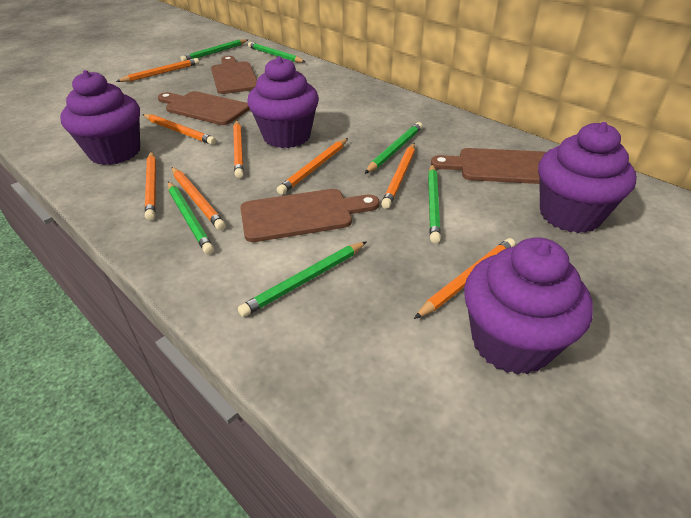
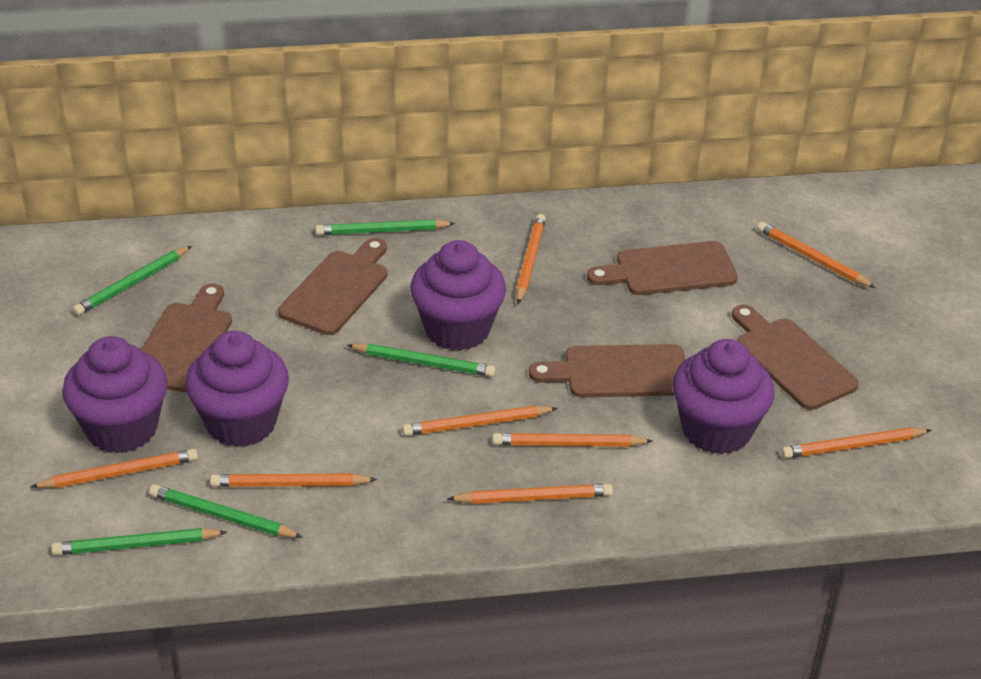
brown cutting board: [158,91,250,125] [211,56,257,94] [240,189,379,242] [431,148,546,184] = 4 -> [141,283,232,392] [278,238,387,335] [529,344,685,397] [587,241,738,295] [732,305,859,410] = 5
green pencil: [168,181,214,254] [180,39,248,61] [238,241,367,317] [248,42,305,63] [365,122,423,174] [428,164,441,243] = 6 -> [51,528,227,555] [73,246,192,316] [149,485,303,538] [315,219,456,235] [347,344,496,377] = 5

